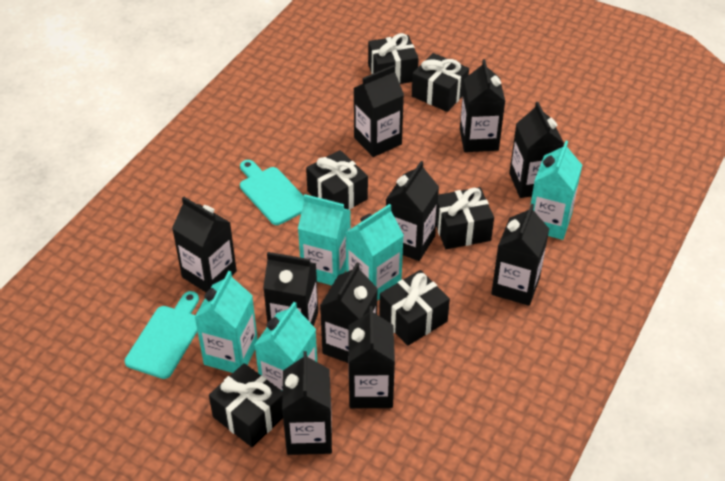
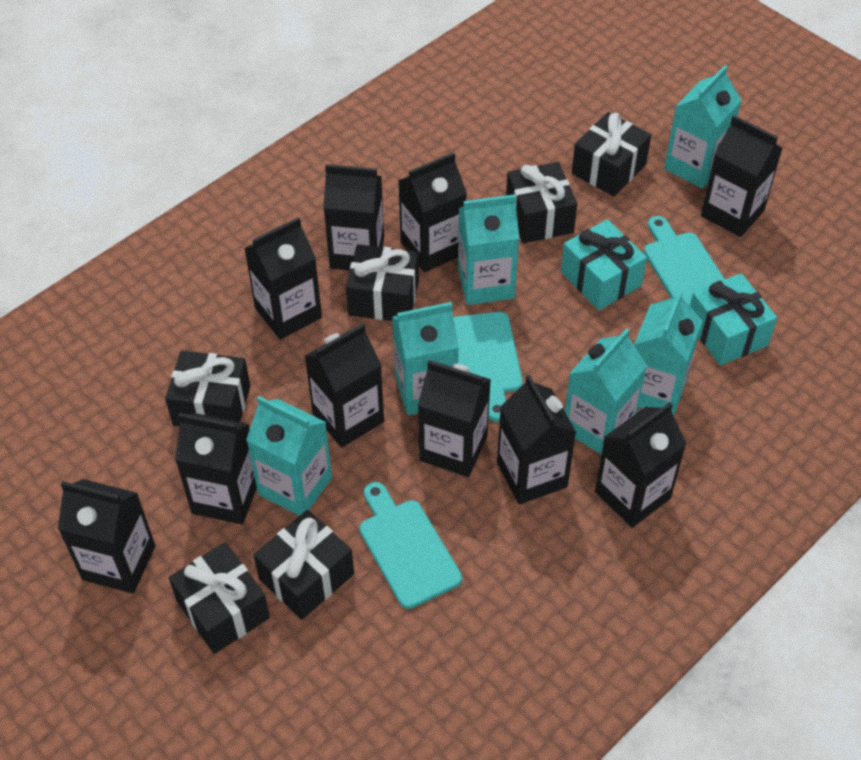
turquoise carton: [195,271,258,373] [255,302,317,391] [298,194,351,285] [345,204,404,301] [530,141,582,240] = 5 -> [246,396,332,516] [392,302,459,415] [458,194,520,305] [565,328,647,454] [634,289,703,416] [664,65,742,189] = 6
turquoise cutting board: [125,291,199,379] [240,160,304,225] = 2 -> [359,482,462,609] [453,312,523,422] [644,216,725,306] = 3
turquoise gift: none = 0 -> [561,219,647,310] [690,273,777,365] = 2

